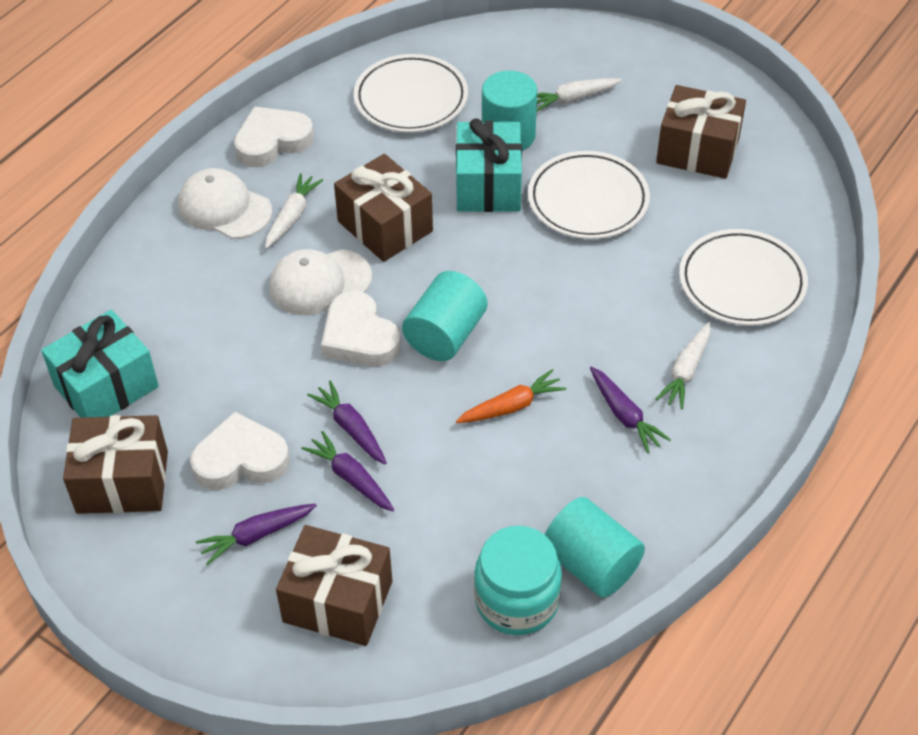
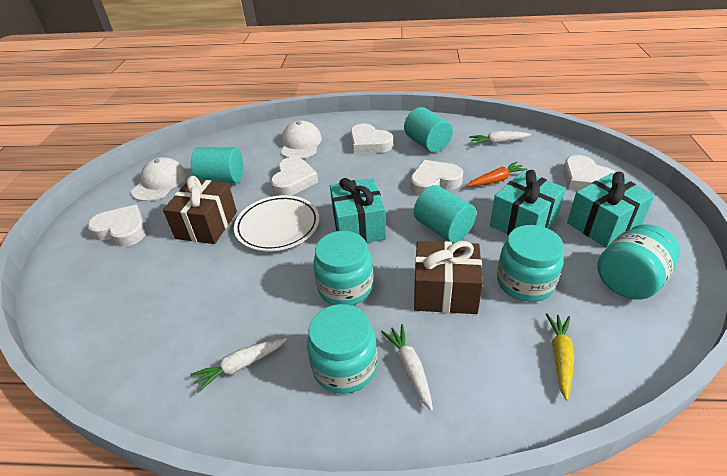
brown gift: [63,415,168,514] [276,525,392,646] [334,154,433,262] [656,85,746,179] = 4 -> [163,176,237,244] [414,241,483,314] = 2
purple carrot: [196,504,317,565] [301,431,394,511] [307,380,387,465] [590,367,671,453] = 4 -> none = 0
turquoise gift: [41,310,159,418] [456,118,522,212] = 2 -> [330,178,386,243] [490,170,566,235] [567,172,655,248] = 3
turquoise jar: [474,526,562,635] = 1 -> [307,304,377,394] [313,231,374,306] [497,225,564,302] [597,224,680,300] = 4
white heart: [190,412,290,490] [234,106,314,167] [321,291,401,366] = 3 -> [87,205,146,247] [271,157,318,196] [350,124,393,154] [410,160,463,196] [563,155,616,191] = 5
white plate: [354,54,468,133] [528,151,650,239] [679,229,808,326] = 3 -> [234,195,319,251] = 1
yellow carrot: none = 0 -> [546,313,575,400] = 1

